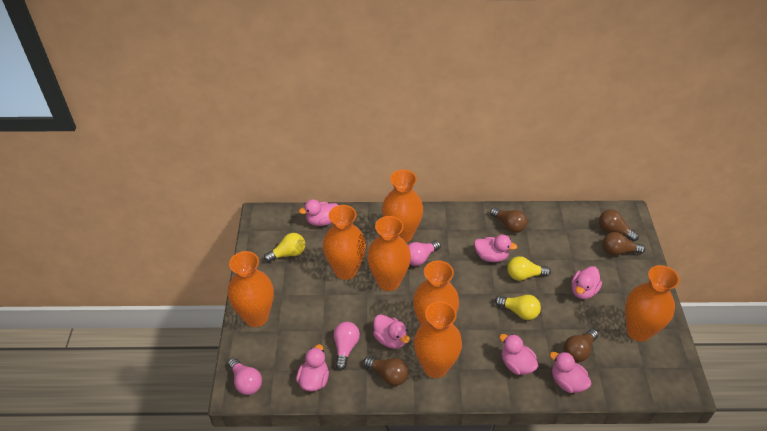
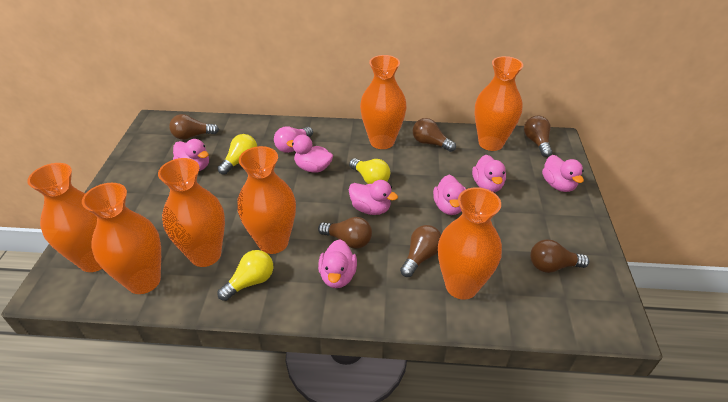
brown light bulb: [363,357,409,386] [490,208,527,233] [564,329,598,362] [599,210,639,241] [603,232,645,256] = 5 -> [169,114,219,140] [318,217,372,249] [400,225,441,277] [413,118,456,152] [524,116,552,157] [530,239,589,273] = 6
pink light bulb: [228,358,262,395] [334,322,360,370] [408,241,441,266] = 3 -> [274,126,313,153] = 1

